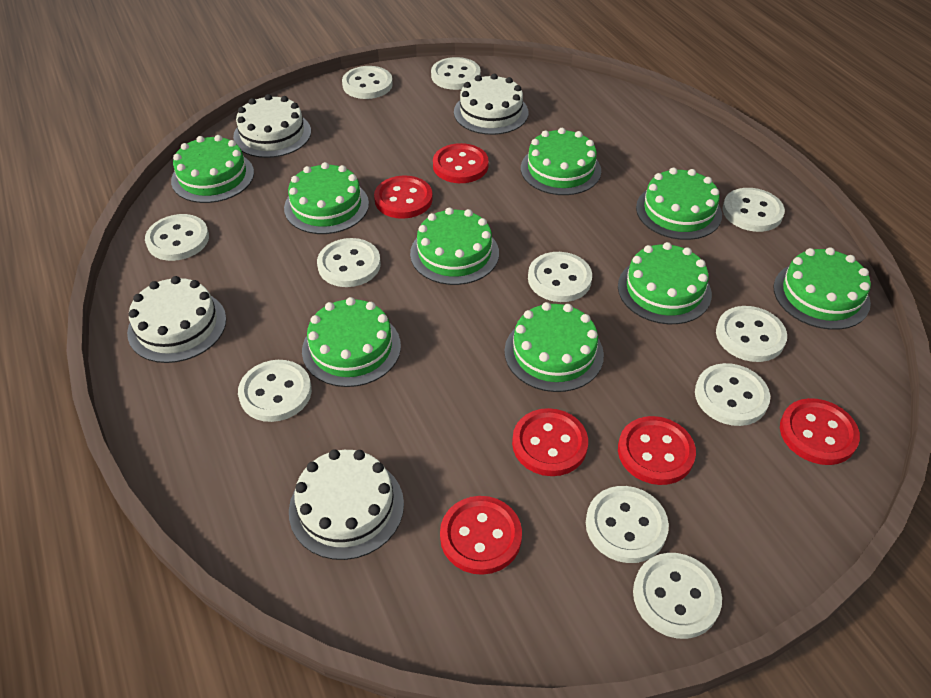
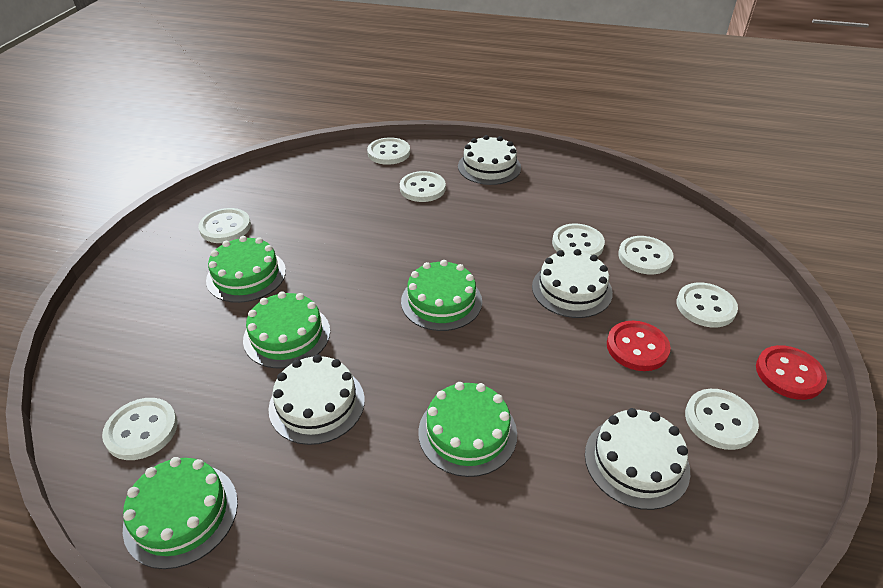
green cake: [171,135,254,203] [284,162,369,234] [302,297,401,387] [410,207,499,285] [504,302,604,392] [521,128,601,195] [618,242,712,324] [636,168,722,240] [773,247,871,330] = 9 -> [123,457,238,569] [206,236,286,303] [243,291,330,368] [401,260,482,331] [418,382,517,477] = 5
red button: [374,176,433,219] [433,143,489,183] [440,496,522,575] [512,408,588,476] [618,416,696,485] [780,398,860,465] = 6 -> [607,321,671,371] [756,345,827,400] = 2
white button: [145,214,209,261] [238,360,312,422] [317,238,381,287] [342,66,393,99] [431,57,481,90] [528,252,592,302] [586,486,669,563] [633,553,722,639] [695,363,770,426] [716,306,787,362] [723,188,785,232] = 11 -> [102,398,178,460] [198,208,251,243] [367,137,410,165] [400,171,446,202] [552,223,605,257] [618,236,674,274] [676,282,738,327] [685,389,759,450] = 8

